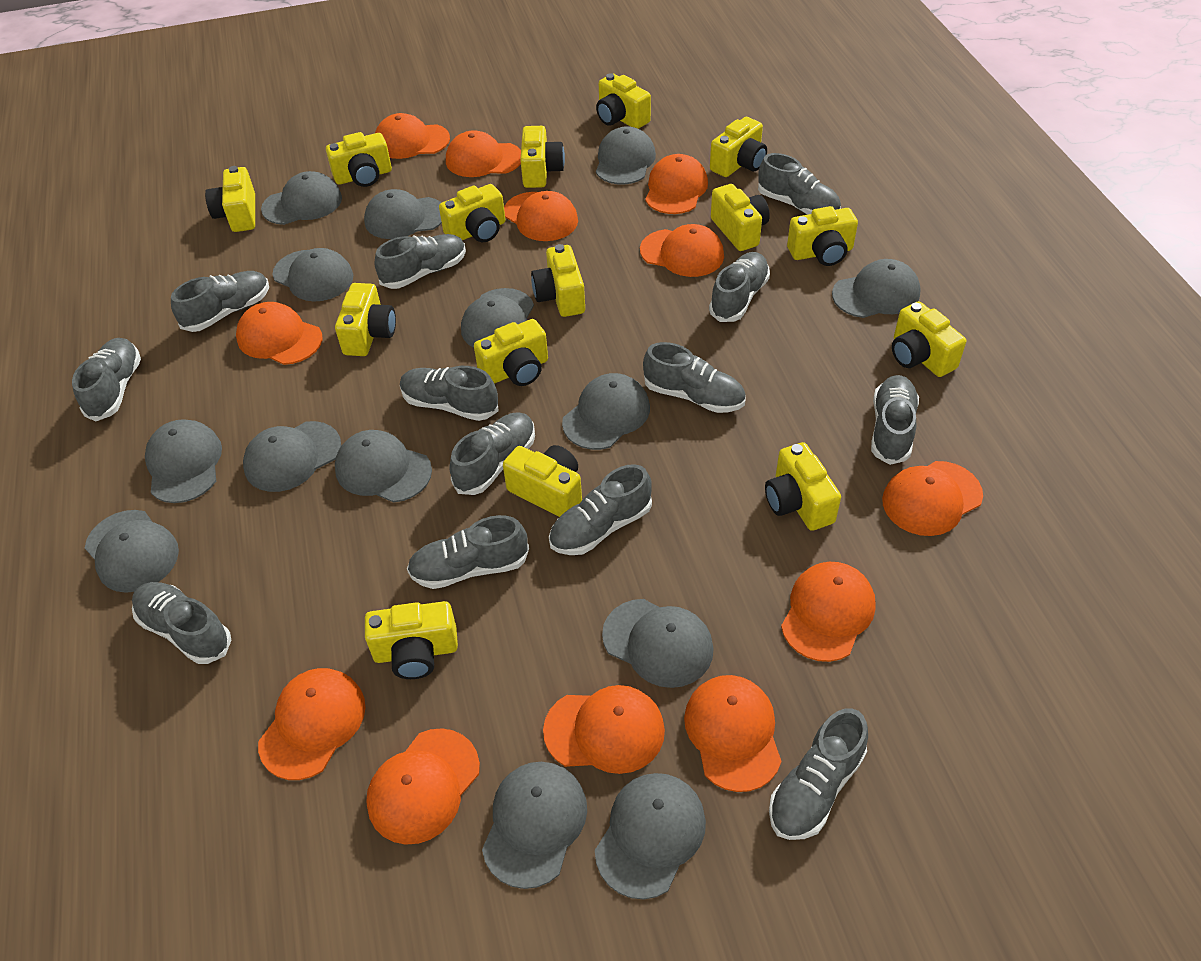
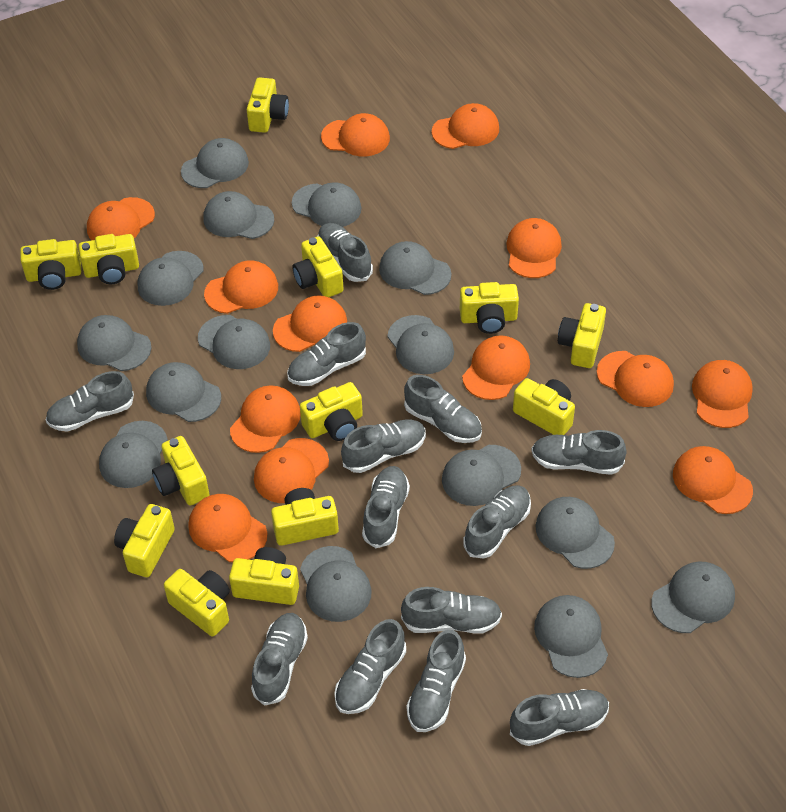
grey cap: [85,510,179,593] [145,419,222,503] [243,421,341,492] [261,171,342,225] [273,248,353,301] [335,430,432,503] [364,189,442,239] [461,288,534,348] [482,762,587,889] [562,373,650,450] [595,773,706,900] [596,126,656,185] [602,599,713,688] [832,259,921,318] = 14 -> [77,315,152,371] [99,421,168,488] [137,251,204,306] [146,362,221,422] [181,138,249,188] [198,315,270,369] [203,191,274,239] [292,182,361,227] [300,546,372,622] [379,241,451,295] [387,315,454,374] [442,445,521,506] [534,595,608,678] [535,497,615,569] [651,561,735,633] = 15
orange cap: [236,302,322,365] [258,668,366,780] [366,728,480,845] [375,113,450,159] [446,130,521,177] [504,191,578,241] [543,685,665,774] [640,224,724,277] [645,154,708,214] [684,675,781,792] [781,562,876,662] [882,461,983,536] = 12 -> [87,197,155,240] [188,494,267,562] [204,260,278,314] [230,385,301,453] [254,438,329,503] [273,295,347,352] [321,113,390,156] [432,103,499,149] [462,335,530,400] [506,218,562,278] [597,351,674,407] [673,446,753,514] [692,360,753,428] = 13
yellow camera: [205,166,255,232] [326,132,392,187] [335,283,396,356] [365,601,458,679] [439,184,505,242] [474,319,548,386] [503,445,582,517] [520,126,565,188] [531,244,585,317] [596,73,651,129] [710,117,767,177] [711,184,770,251] [765,442,841,531] [787,206,858,266] [892,301,966,377] = 15 -> [20,239,81,290] [78,234,139,284] [114,504,175,577] [152,436,209,505] [164,569,230,637] [229,547,299,605] [247,77,289,133] [271,488,339,546] [293,236,344,297] [300,382,363,441] [460,282,519,334] [513,378,575,435] [558,303,606,368] = 13

